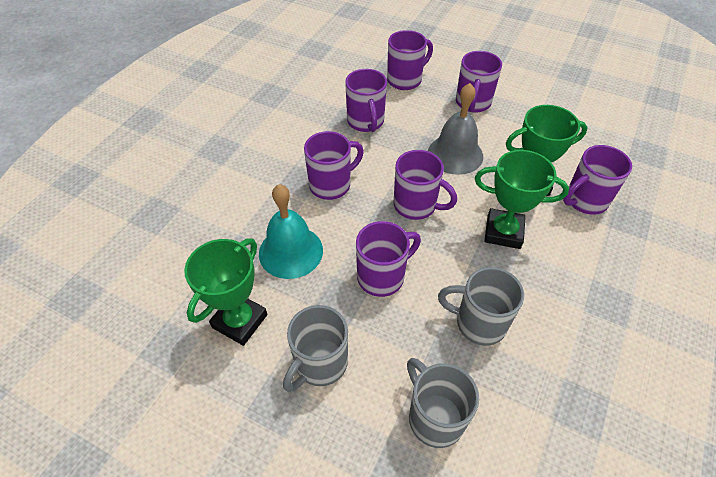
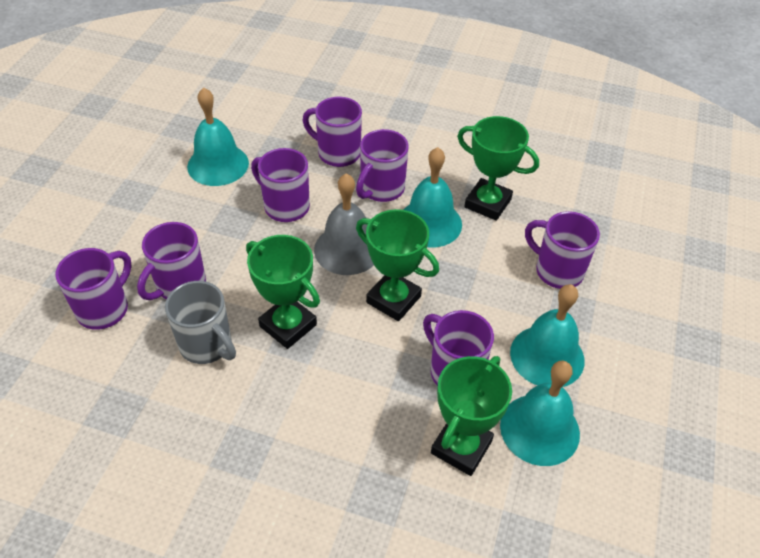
green trophy: [184,238,267,346] [475,150,569,249] [506,105,588,196] = 3 -> [246,235,320,349] [356,209,439,321] [431,356,512,476] [457,116,539,221] = 4
grey mug: [283,305,348,392] [407,358,479,448] [438,267,524,346] = 3 -> [165,281,236,364] = 1
turquoise bell: [259,184,323,279] = 1 -> [187,87,249,186] [403,147,462,247] [500,361,580,466] [510,284,584,387] = 4

